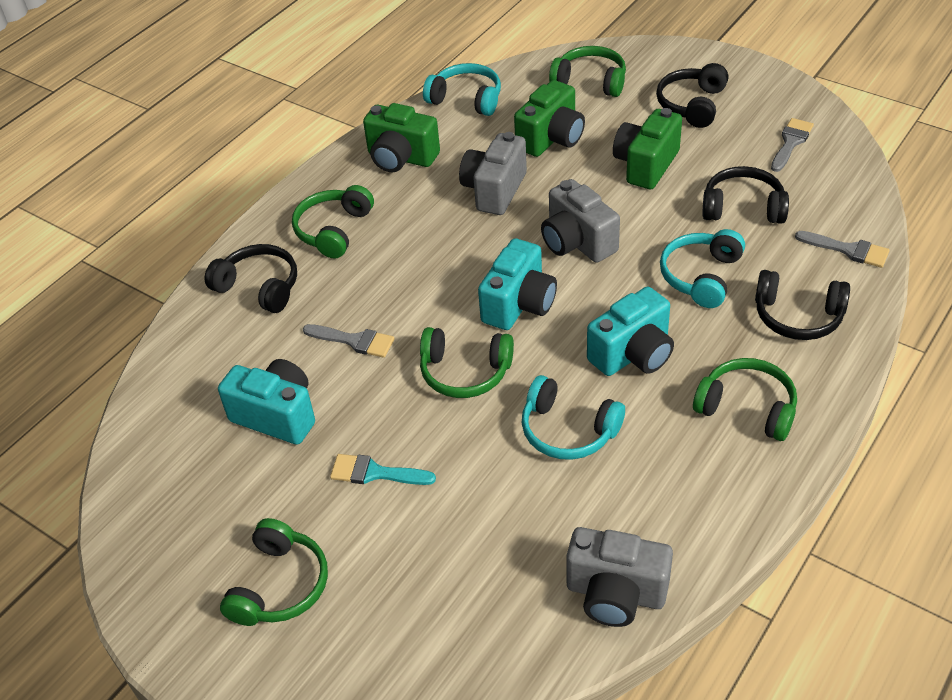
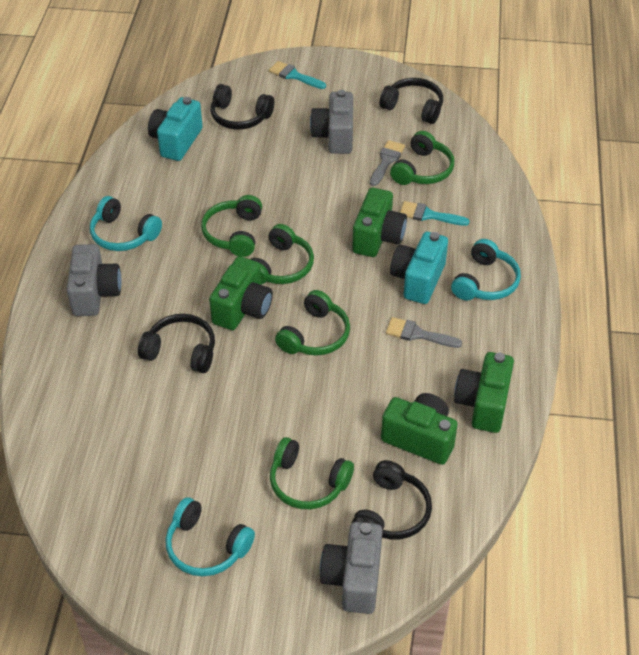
green camera: [363,103,440,172] [514,80,585,157] [613,108,682,189] = 3 -> [209,256,273,330] [352,188,407,257] [381,393,458,465] [454,352,514,433] = 4
grey brush: [303,324,395,358] [771,118,814,172] [795,231,890,268] = 3 -> [370,140,405,186] [386,317,462,348] = 2
turquoise brush: [330,454,436,485] = 1 -> [269,61,326,89] [400,201,470,226] = 2
turquoise camera: [218,359,315,445] [478,238,557,330] [587,287,674,376] = 3 -> [148,97,203,161] [390,232,448,304] = 2

